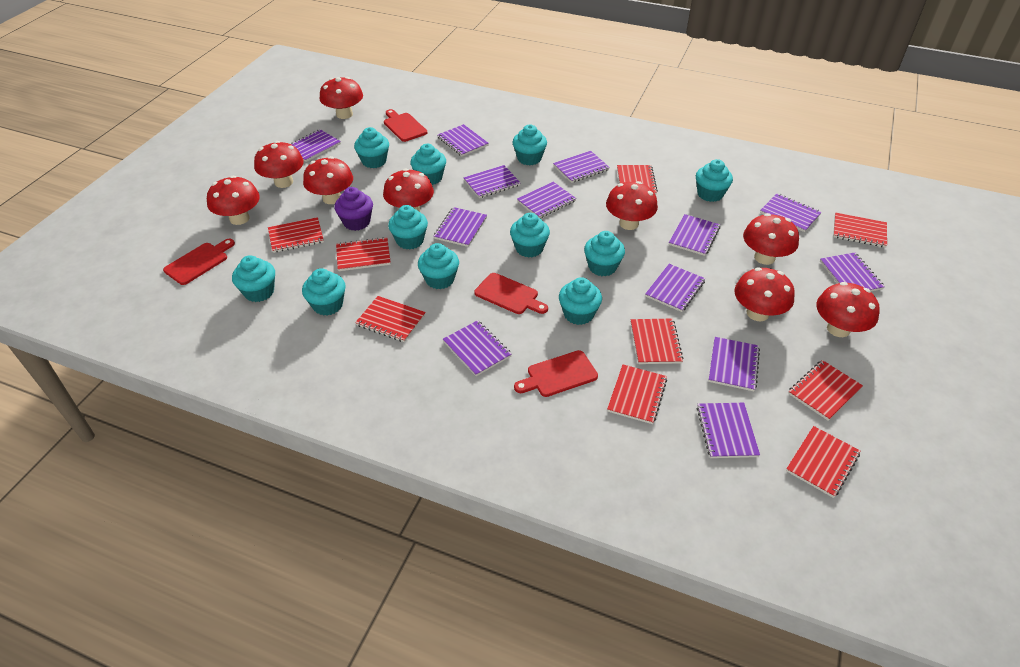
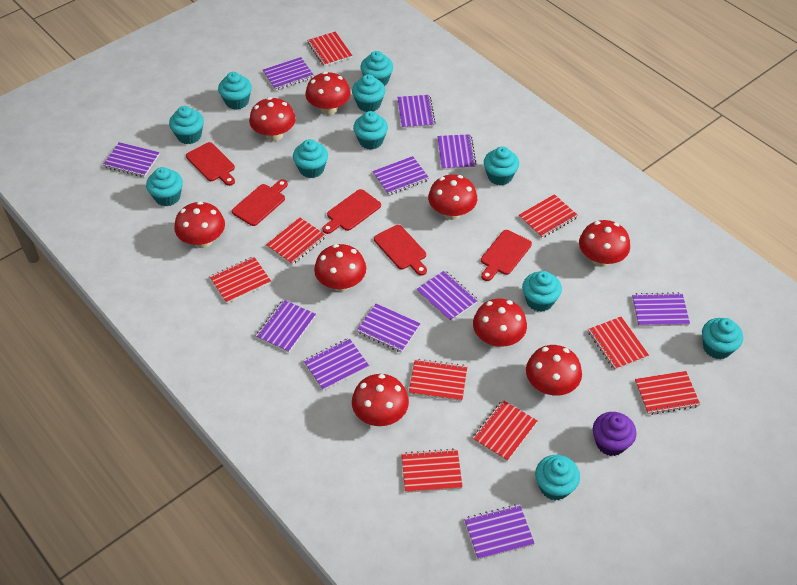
purple notebook: [291,129,341,162] [434,207,487,247] [438,124,489,156] [443,320,512,376] [463,165,520,198] [517,182,576,218] [553,151,610,183] [645,264,705,312] [669,214,720,256] [697,403,760,458] [708,337,760,391] [760,194,822,232] [820,252,885,291] = 13 -> [103,142,160,177] [256,299,316,353] [263,57,314,90] [303,338,369,390] [356,304,421,353] [372,156,429,195] [397,95,436,129] [416,270,478,321] [437,134,477,170] [464,504,535,560] [632,292,690,327] = 11
red cutting board: [163,239,235,285] [384,109,427,142] [474,273,548,314] [514,350,598,397] = 4 -> [186,142,235,186] [232,179,288,226] [322,189,381,234] [374,225,427,276] [481,230,532,281] = 5

